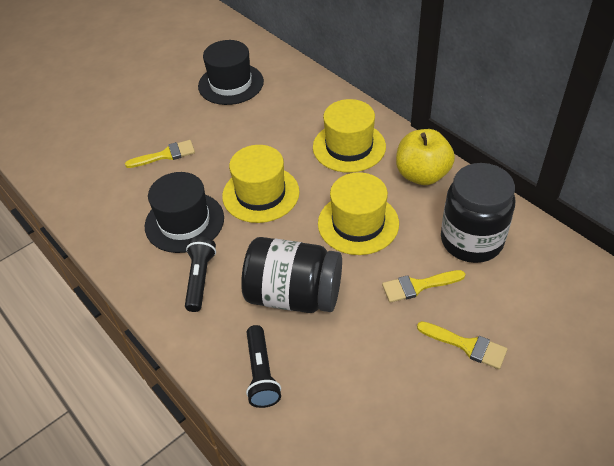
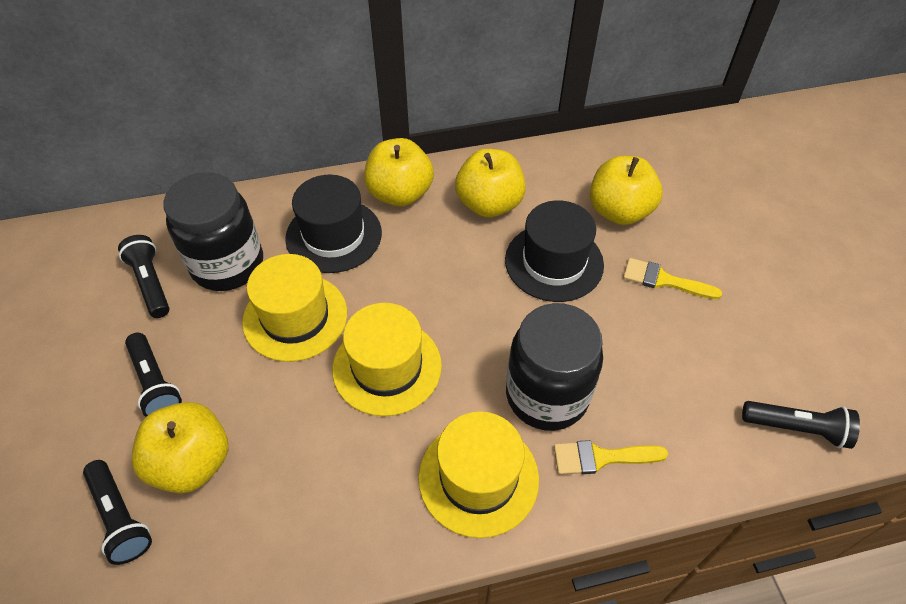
black flashlight: [185,236,216,312] [246,325,281,408] = 2 -> [83,460,152,565] [118,235,170,318] [125,333,182,417] [742,401,860,449] = 4
yellow apple: [396,129,455,185] = 1 -> [131,402,228,494] [364,138,434,207] [455,149,526,218] [590,156,663,225] = 4
yellow brush: [125,140,195,168] [382,270,465,303] [417,321,508,369] = 3 -> [554,440,668,475] [623,258,722,299] = 2

